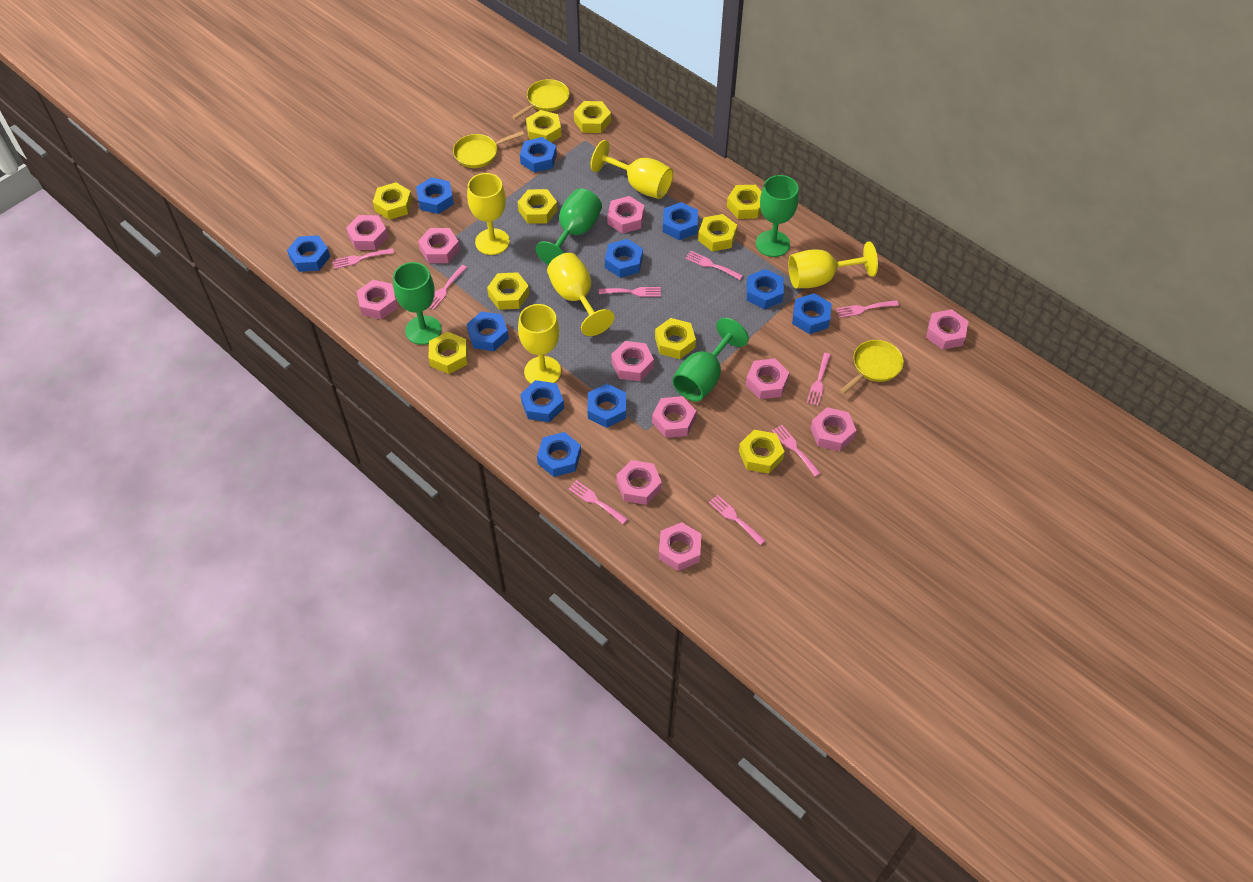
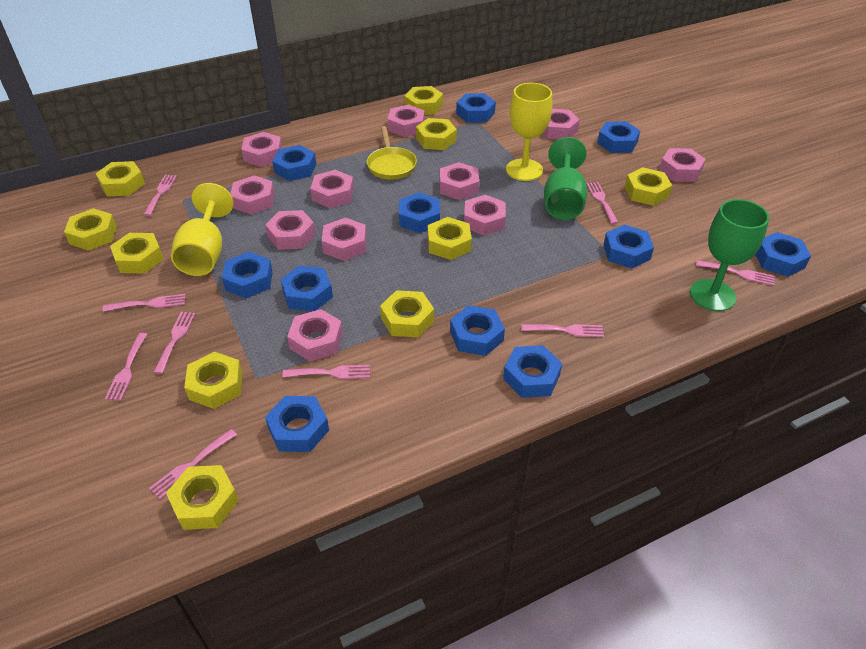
green goblet: [393,262,442,345] [536,188,602,265] [672,318,749,402] [756,175,799,257] = 4 -> [544,137,587,220] [690,199,769,311] = 2
yellow goblet: [467,173,510,255] [518,304,561,384] [547,253,614,336] [591,140,673,199] [788,241,878,288] = 5 -> [171,183,234,276] [506,83,552,181] = 2
yellow pan: [453,131,524,168] [512,79,570,120] [840,340,904,394] = 3 -> [367,126,417,180] = 1

